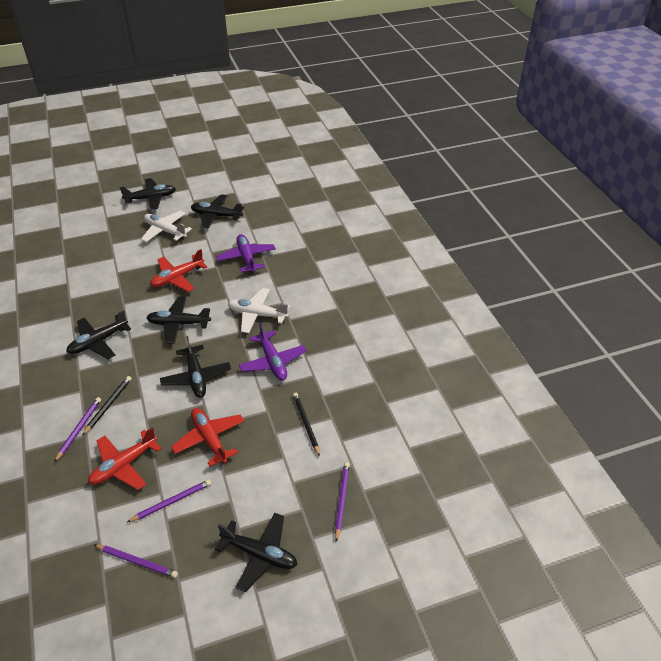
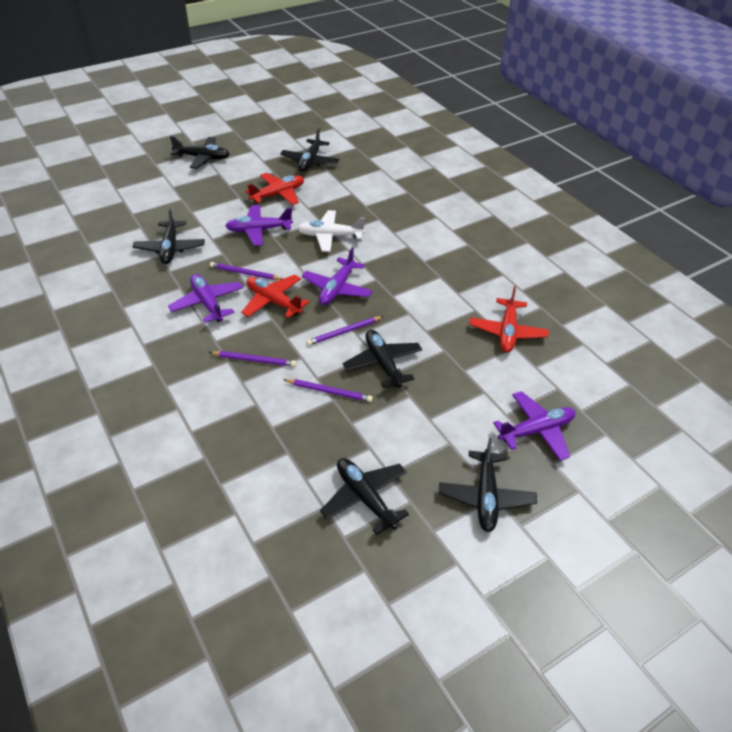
black pencil: [82,376,131,436] [293,393,320,456] = 2 -> none = 0
purple plane: [216,234,276,273] [239,322,307,381] = 2 -> [168,274,243,323] [225,205,293,246] [302,247,373,305] [493,391,575,461] = 4
white plane: [141,210,192,242] [228,288,290,333] = 2 -> [298,210,365,252] = 1

